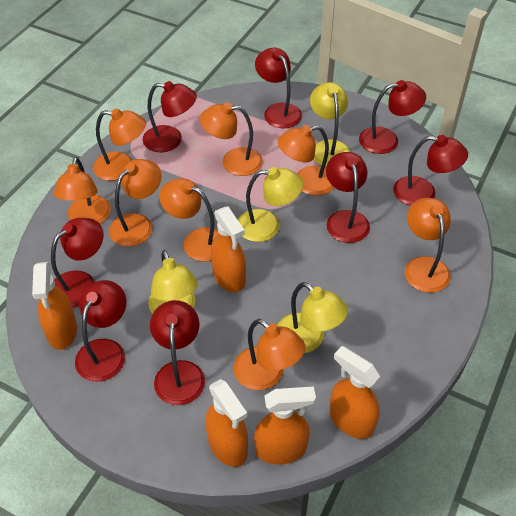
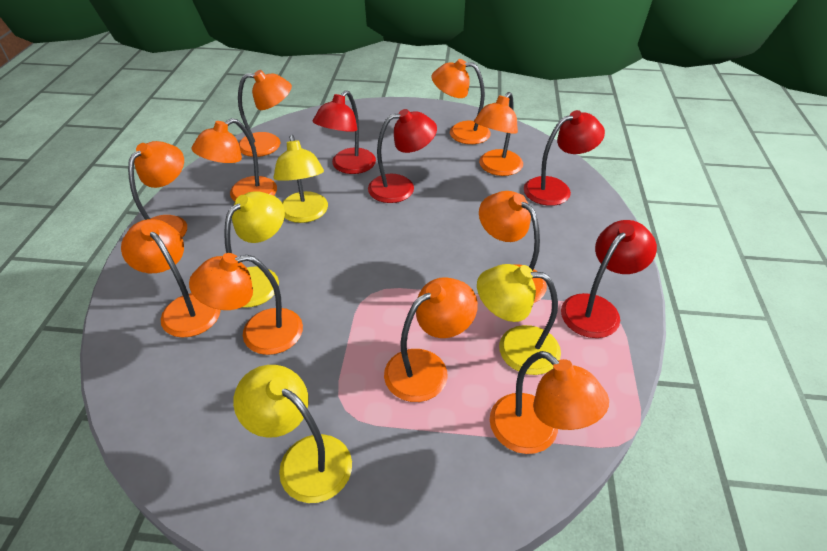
orange lamp: [54,157,111,224] [93,108,146,181] [109,159,162,247] [159,178,219,262] [200,102,263,176] [234,319,305,390] [277,125,334,196] [405,198,451,293] = 8 -> [121,219,220,338] [128,141,187,238] [189,253,303,355] [192,118,277,201] [238,70,292,157] [384,277,478,402] [431,59,491,144] [474,92,523,176] [479,191,547,303] [490,351,609,454] = 10
orange spray bottle: [32,262,77,350] [205,379,248,467] [211,207,246,292] [254,387,316,464] [329,346,380,439] = 5 -> none = 0
red lamp: [51,218,104,308] [75,280,126,382] [143,81,197,152] [150,300,205,405] [255,48,302,128] [326,152,370,243] [359,80,426,154] [393,135,468,206] = 8 -> [313,90,376,174] [368,109,437,203] [524,110,605,206] [561,220,657,338] = 4

